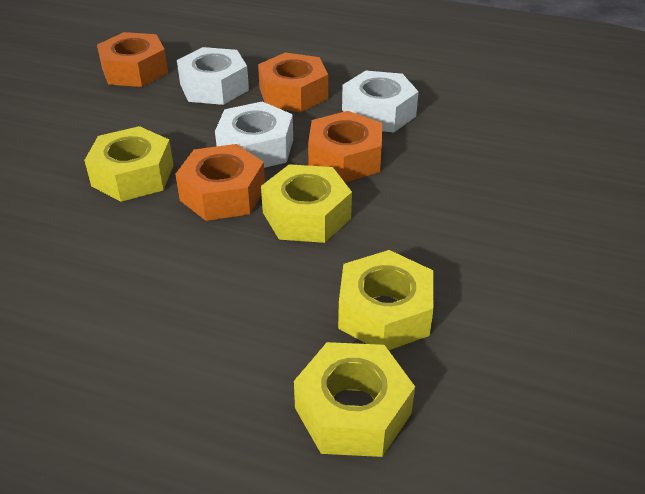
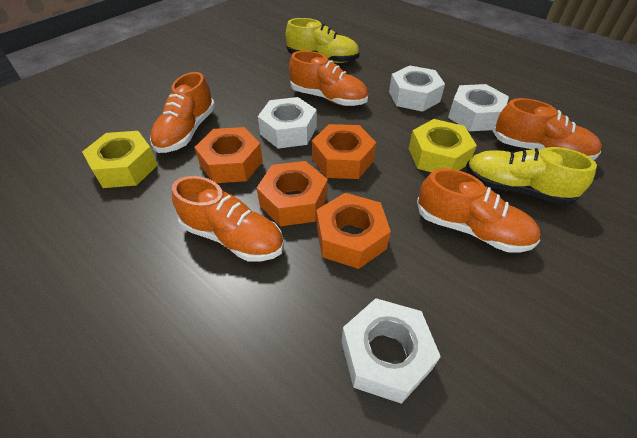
orange shoe: none = 0 -> [150,72,215,153] [172,176,284,262] [289,51,368,106] [417,168,541,253] [493,98,602,160] = 5
white nut: [177,47,249,105] [215,102,293,168] [342,71,419,132] = 3 -> [258,97,317,149] [341,298,441,404] [389,66,445,112] [448,84,509,131] = 4
yellow nut: [84,126,174,202] [261,164,352,243] [294,342,415,457] [338,250,434,350] = 4 -> [82,131,158,188] [409,119,477,172] = 2
yellow shoe: none = 0 -> [286,18,359,63] [466,147,597,205] = 2

